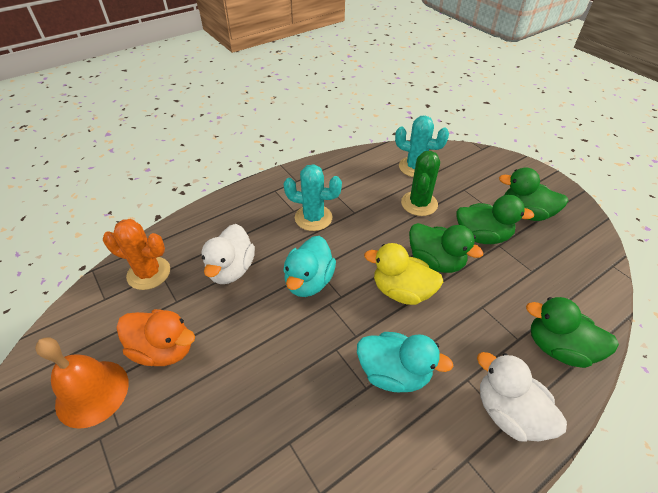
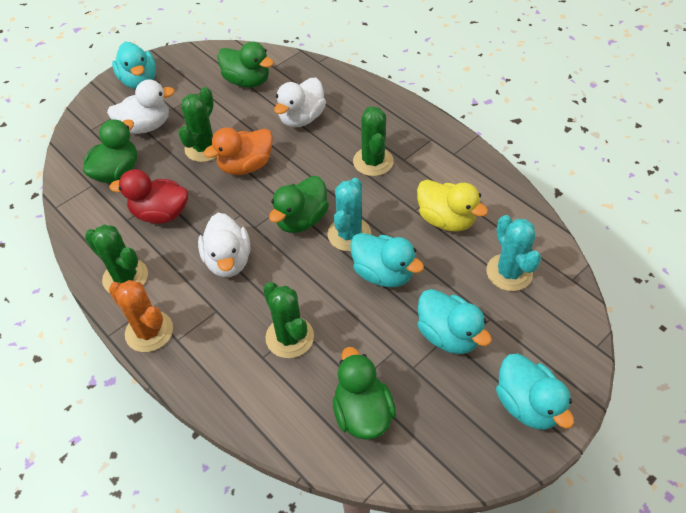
green cactus: [401,151,440,216] = 1 -> [85,225,148,293] [178,87,217,162] [263,282,314,358] [353,107,394,176] = 4
orange bell: [35,338,129,429] = 1 -> none = 0
red duck: none = 0 -> [109,169,188,224] = 1
turquoise duck: [283,236,336,297] [357,332,453,393] = 2 -> [112,42,156,89] [350,233,424,287] [417,289,492,354] [496,354,574,430] = 4
white duck: [201,224,255,284] [477,352,567,442] = 2 -> [107,79,175,134] [198,213,251,277] [274,78,326,127] = 3

